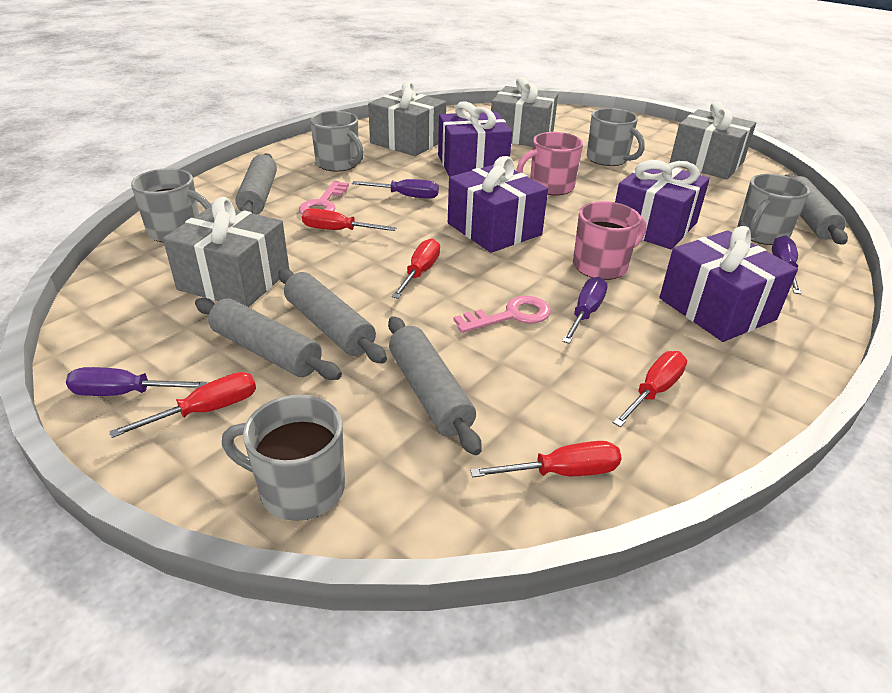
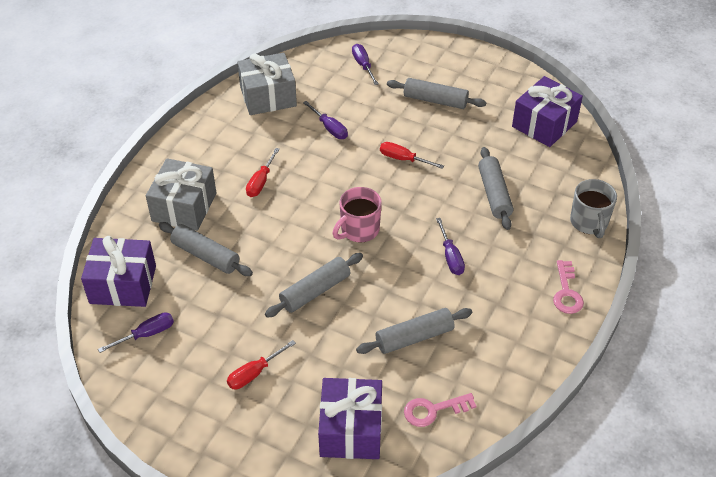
grey gift: [163,197,289,307] [368,81,446,156] [491,77,558,147] [670,101,756,179] = 4 -> [146,158,216,231] [237,53,297,115] = 2
grey mug: [131,168,211,243] [222,395,345,521] [310,111,364,172] [587,108,645,166] [737,174,810,245] = 5 -> [570,179,617,238] = 1
pink mug: [516,132,583,195] [573,201,646,280] = 2 -> [333,187,382,243] = 1
purple gift: [438,101,512,177] [448,156,548,253] [615,160,710,249] [659,226,798,342] = 4 -> [81,236,156,307] [318,378,382,459] [512,76,583,147] = 3
red screwdriver: [109,372,256,438] [302,208,396,231] [392,238,440,299] [470,441,622,477] [613,351,687,427] = 5 -> [227,340,296,389] [246,148,280,197] [380,142,444,169] = 3

